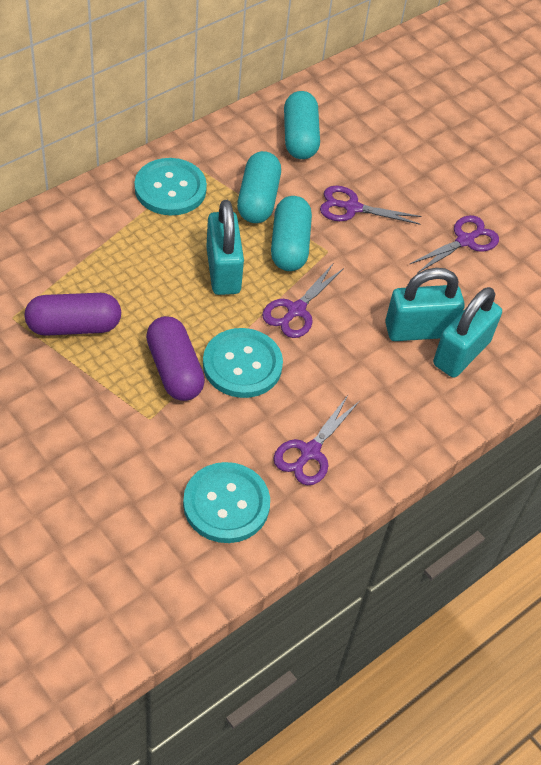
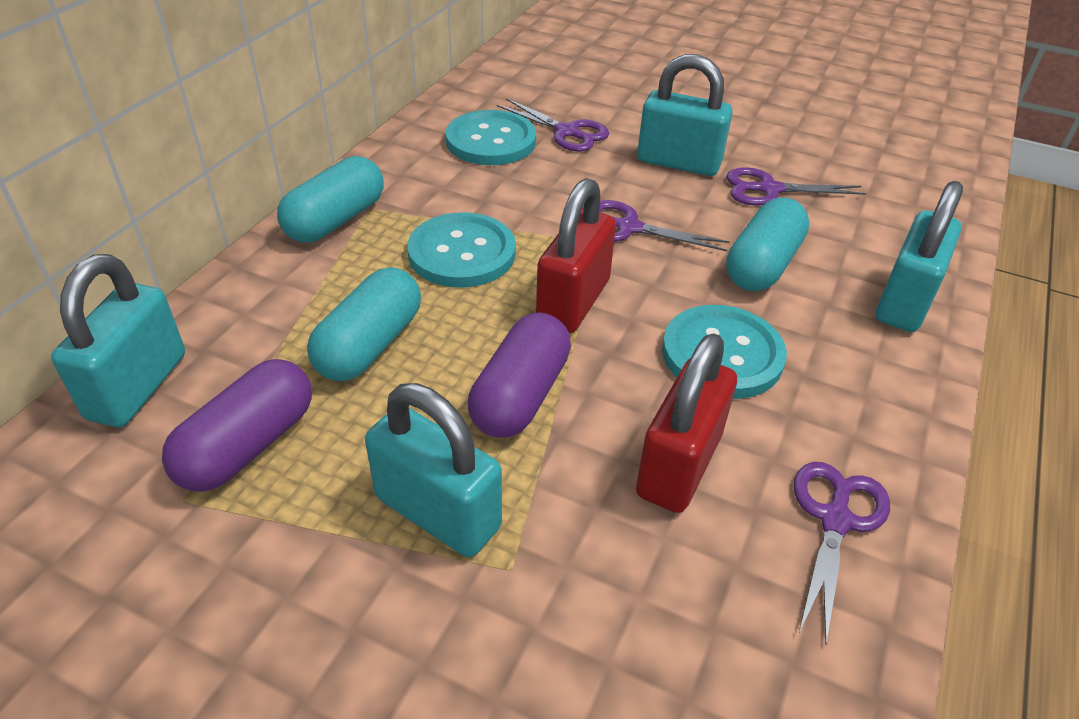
red padlock: none = 0 -> [536,178,616,333] [636,333,737,513] = 2
turquoise padlock: [206,200,244,295] [385,268,465,341] [433,287,502,378] = 3 -> [51,254,185,427] [365,383,502,557] [637,54,733,176] [876,181,963,332] = 4

